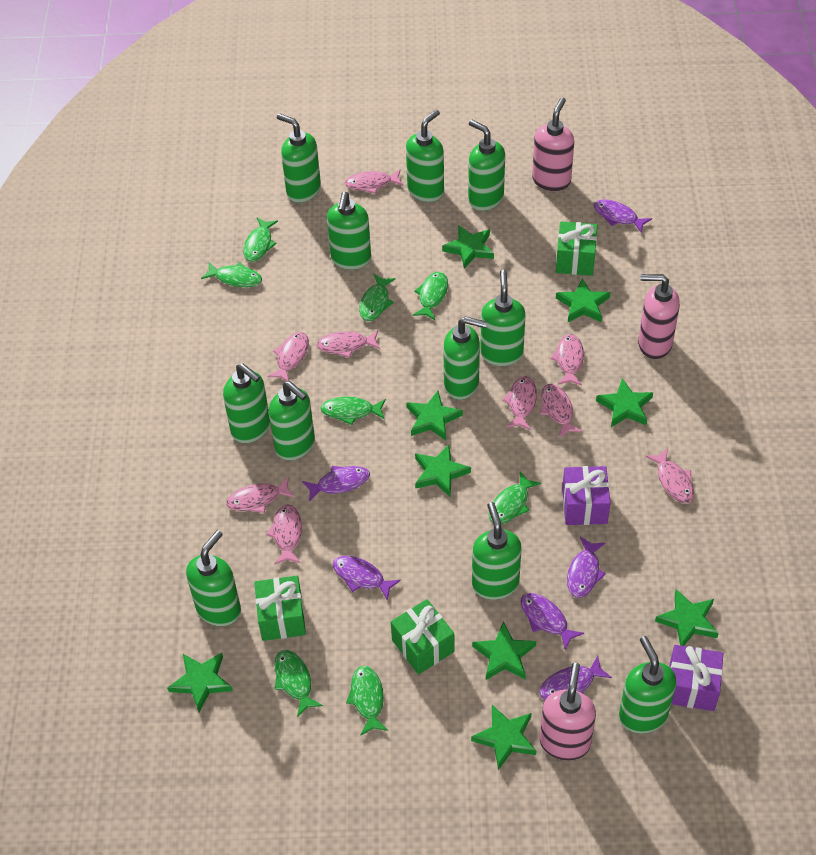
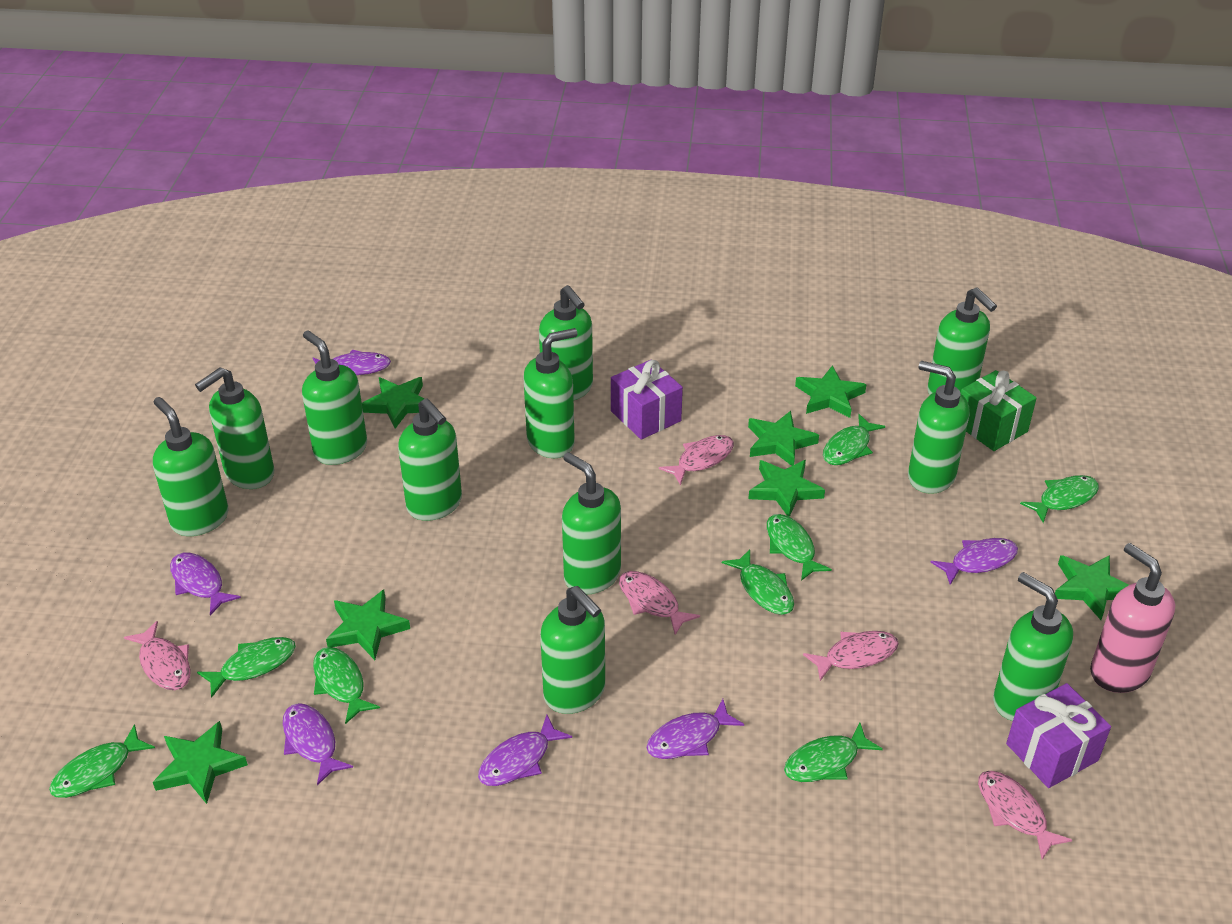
green gift: [254,576,306,641] [391,599,454,675] [556,222,597,276] = 3 -> [961,370,1037,451] = 1
green star: [167,653,233,712] [406,391,463,440] [415,444,471,497] [442,225,494,269] [471,705,536,770] [472,621,536,680] [556,278,610,322] [596,378,653,427] [655,589,719,646] = 9 -> [153,721,248,804] [326,590,410,660] [362,377,424,429] [748,411,819,466] [748,460,825,517] [795,365,867,418] [1055,555,1129,620] = 7
pink fish: [226,477,295,513] [266,504,302,565] [267,332,309,381] [317,330,380,358] [345,169,404,194] [502,376,537,430] [540,384,582,438] [550,334,584,386] [645,448,694,503] = 9 -> [124,621,191,690] [619,571,700,635] [659,435,734,486] [803,631,899,681] [978,771,1072,860] = 5
pink soap dispenser: [532,98,574,191] [540,663,596,761] [638,274,680,359] = 3 -> [1090,543,1175,693] = 1

